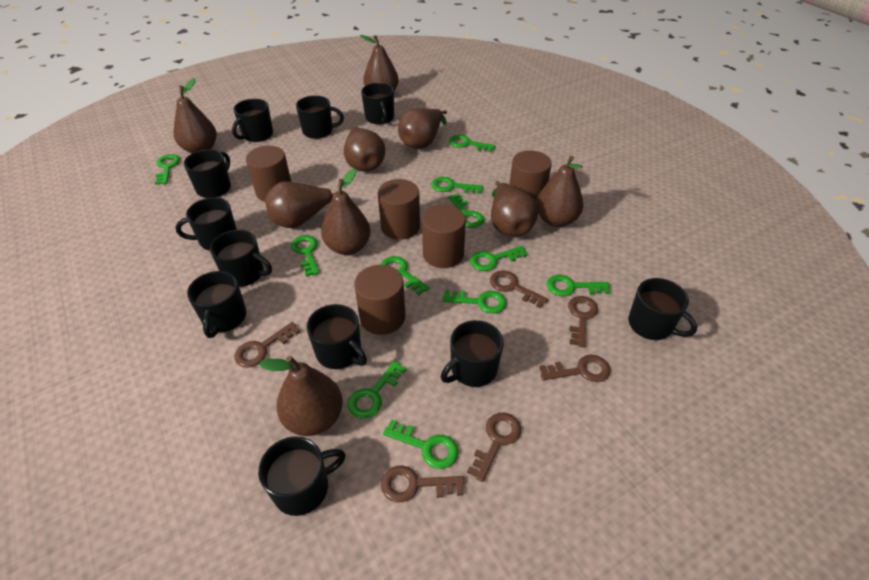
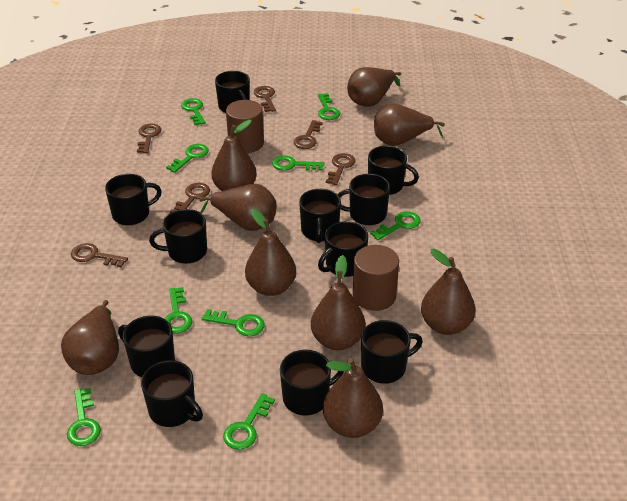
brown cylinder: [246,146,291,202] [354,265,405,335] [378,179,420,240] [422,205,466,268] [509,150,552,201] = 5 -> [226,100,264,153] [353,245,399,311] = 2
green key: [155,154,180,185] [291,235,320,276] [348,361,407,419] [381,256,430,295] [383,419,458,469] [431,177,483,194] [442,290,507,313] [448,193,484,228] [449,135,495,152] [470,246,528,271] [547,275,610,296] = 11 -> [67,388,101,446] [164,287,192,334] [166,144,209,173] [181,98,206,125] [201,309,265,337] [223,393,275,450] [272,155,324,171] [318,93,340,120] [370,211,421,240] = 9

